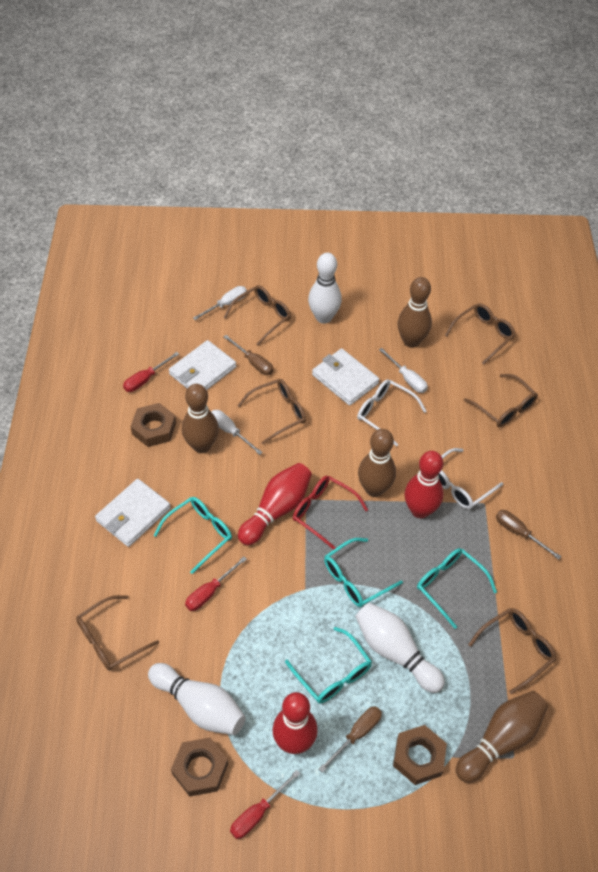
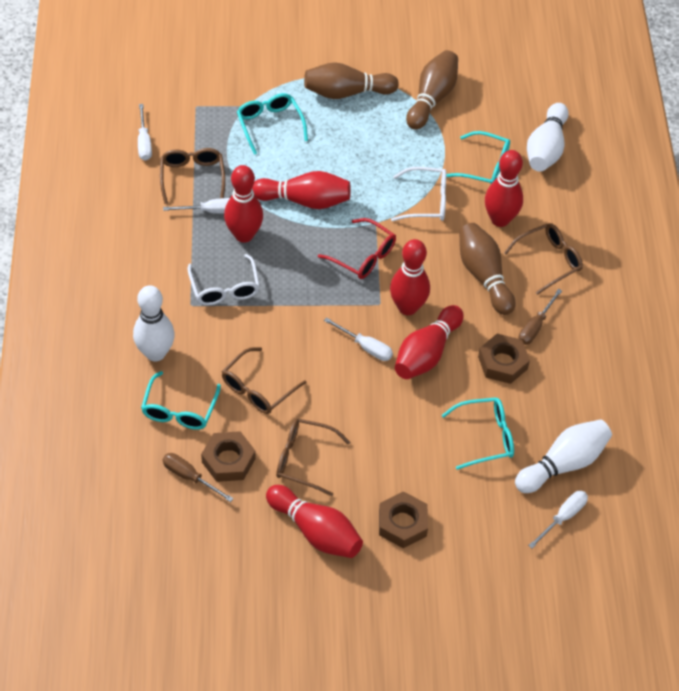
brown bowling pin: [182,384,219,453] [358,429,396,497] [398,277,432,348] [456,691,548,783] = 4 -> [304,62,399,99] [406,50,458,130] [459,223,516,315] = 3
brown glasses: [76,595,159,671] [224,285,291,345] [238,379,306,444] [445,303,516,365] [464,374,538,427] [468,608,556,695] = 6 -> [160,148,225,204] [222,347,306,414] [276,418,350,496] [504,223,583,295] = 4
brown screwdriver: [224,335,274,375] [319,706,382,773] [496,510,562,559] = 3 -> [163,453,234,502] [518,289,562,345] = 2
red bowling pin: [238,463,312,545] [273,692,318,754] [405,451,444,518] = 3 -> [224,165,263,243] [252,171,351,209] [266,485,363,558] [390,239,430,315] [395,305,464,379] [485,150,523,227] = 6
red screwdriver: [123,352,179,392] [185,556,247,611] [230,770,300,839] = 3 -> none = 0
white screwdriver: [193,286,247,320] [212,410,263,455] [379,348,428,393] = 3 -> [138,104,152,161] [163,198,230,214] [324,317,393,361] [528,491,588,548] = 4
white wallet: [95,479,171,547] [169,340,236,390] [312,348,379,406] = 3 -> none = 0

